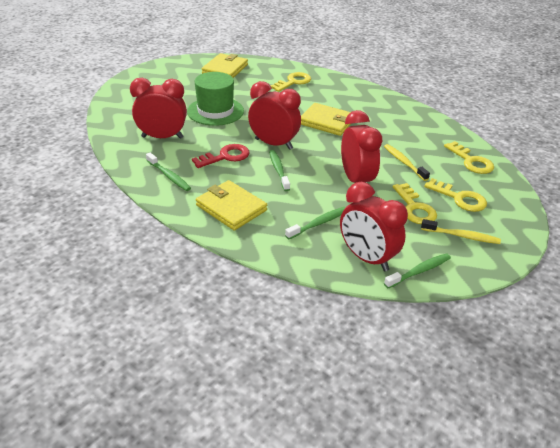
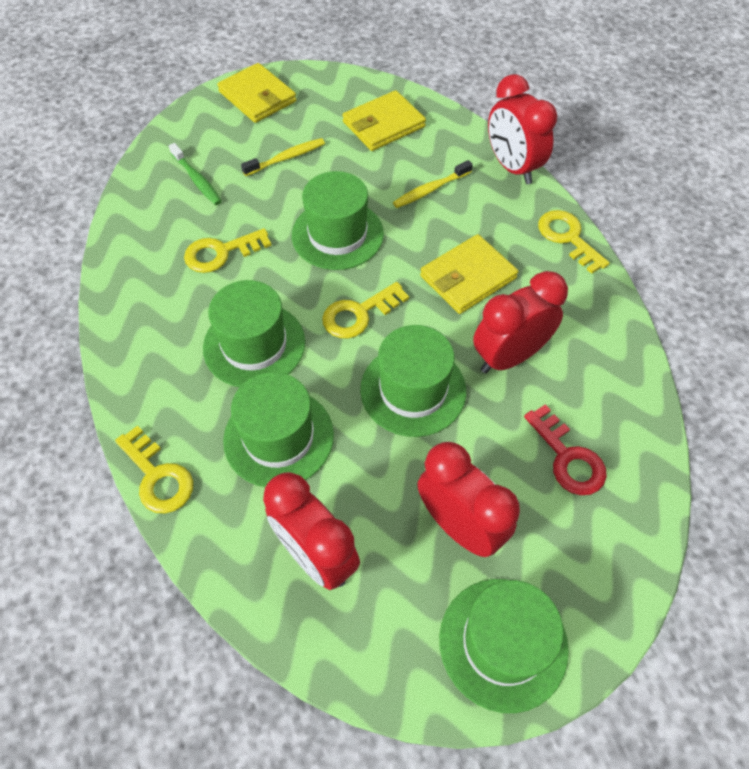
green hat: [187,72,244,126] = 1 -> [203,280,305,387] [223,372,334,487] [292,171,384,270] [360,325,466,437] [439,579,569,713] = 5
green toothbrush: [146,153,191,191] [269,150,290,191] [285,207,346,239] [384,253,451,288] = 4 -> [169,143,222,205] = 1

